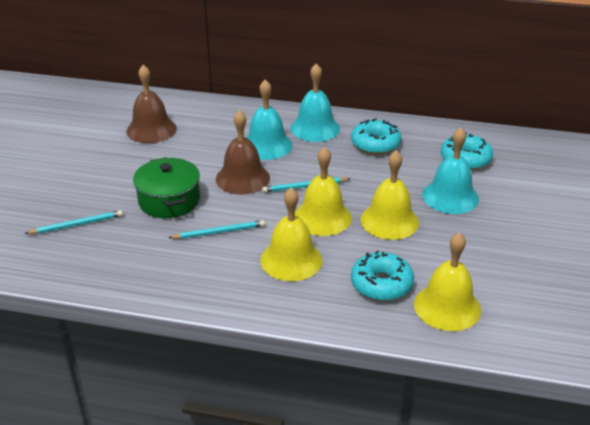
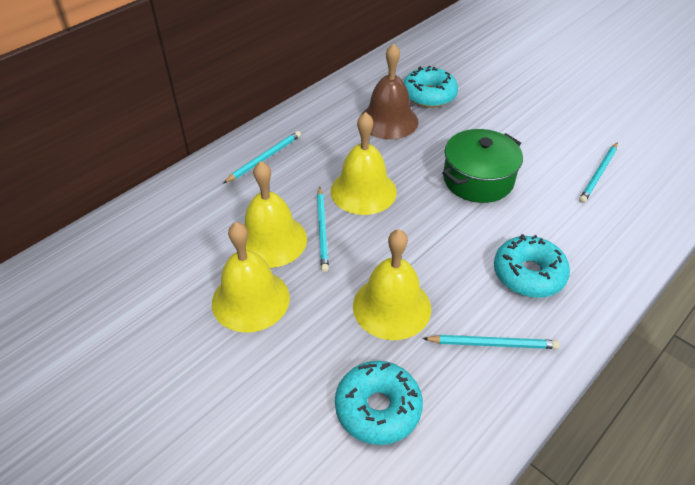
brown bell: [126,65,177,143] [216,110,270,195] = 2 -> [361,43,418,139] = 1
turquoise bell: [246,79,293,160] [290,63,340,142] [422,127,479,214] = 3 -> none = 0
turquoise pencil: [25,210,123,234] [168,220,265,239] [262,177,351,193] = 3 -> [223,131,301,184] [317,187,329,272] [423,335,560,349] [579,142,618,203] = 4

